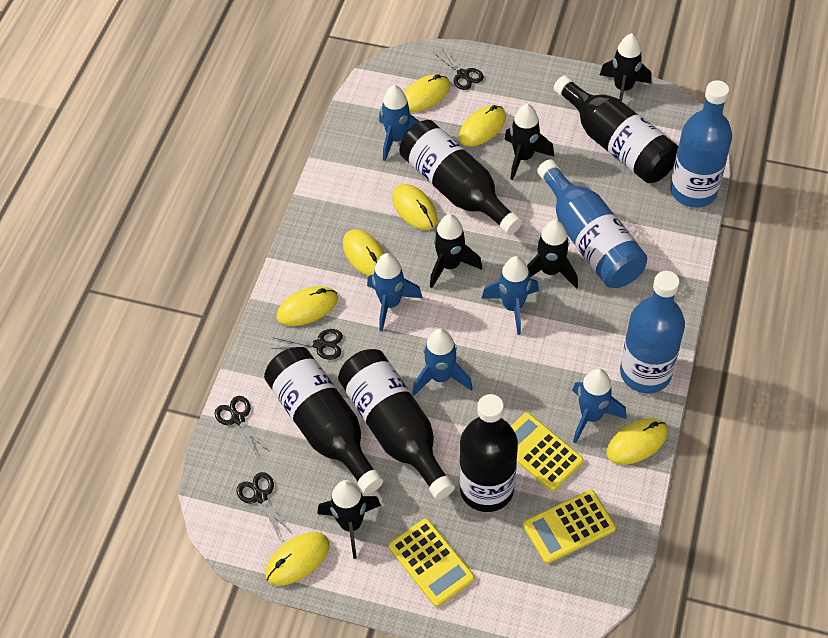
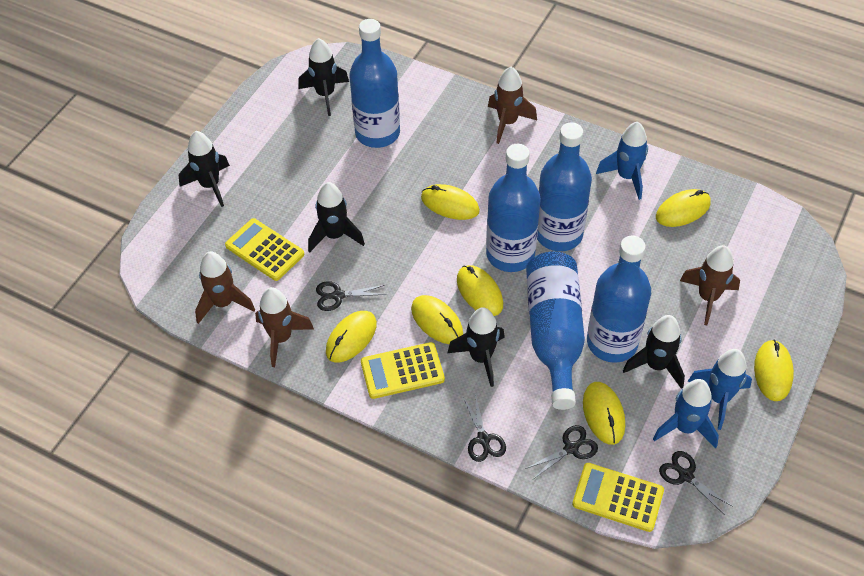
black bottle: [264,347,383,494] [338,349,455,500] [399,120,522,235] [459,394,518,512] [554,75,678,183] = 5 -> none = 0
blue bottle: [537,159,647,288] [620,271,685,393] [670,80,732,208] = 3 -> [349,19,400,148] [486,144,541,272] [526,251,585,410] [537,122,592,251] [587,236,651,363] = 5
blue rocket: [367,253,423,331] [379,85,420,161] [412,329,473,396] [482,256,539,335] [572,368,626,443] = 5 -> [596,122,648,200] [653,379,719,448] [688,349,752,430] = 3
brown rocket: none = 0 -> [195,252,255,324] [255,287,314,367] [488,67,537,144] [680,245,740,325] = 4

